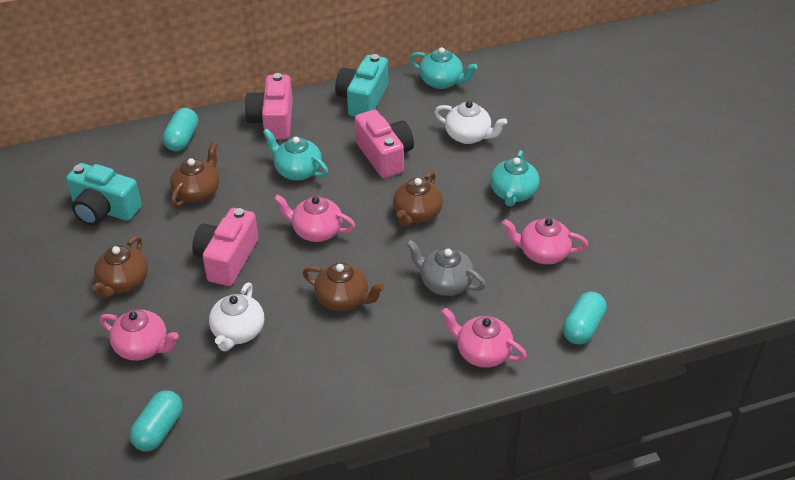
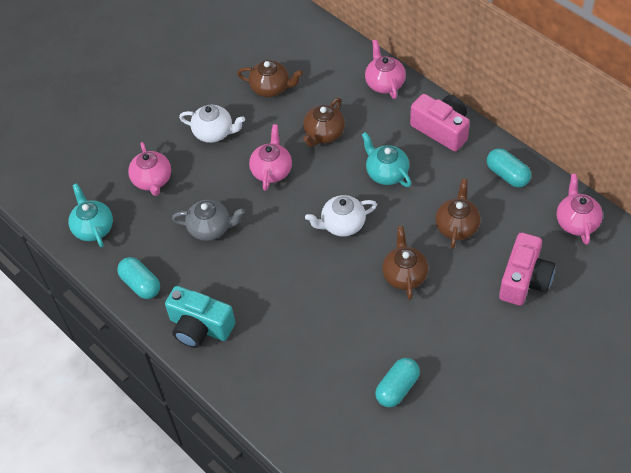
pink camera: [192,208,258,286] [245,73,293,140] [355,110,414,178] = 3 -> [410,94,470,151] [499,232,555,306] = 2
turquoise camera: [66,163,142,226] [335,54,388,117] = 2 -> [165,286,235,348] = 1
turquoise teapot: [263,129,328,181] [410,47,477,89] [490,150,540,206] = 3 -> [68,183,113,247] [362,132,411,187] = 2

